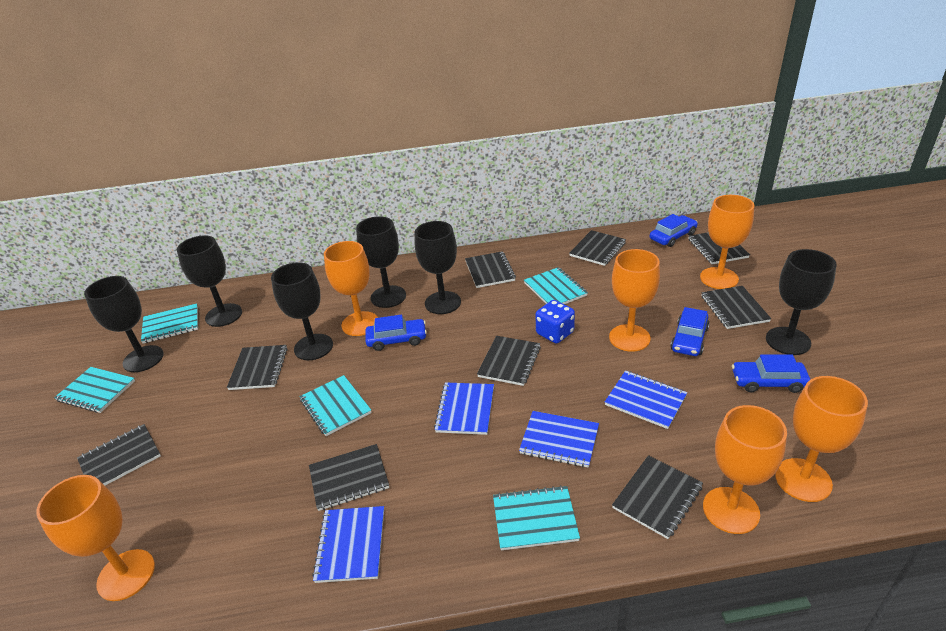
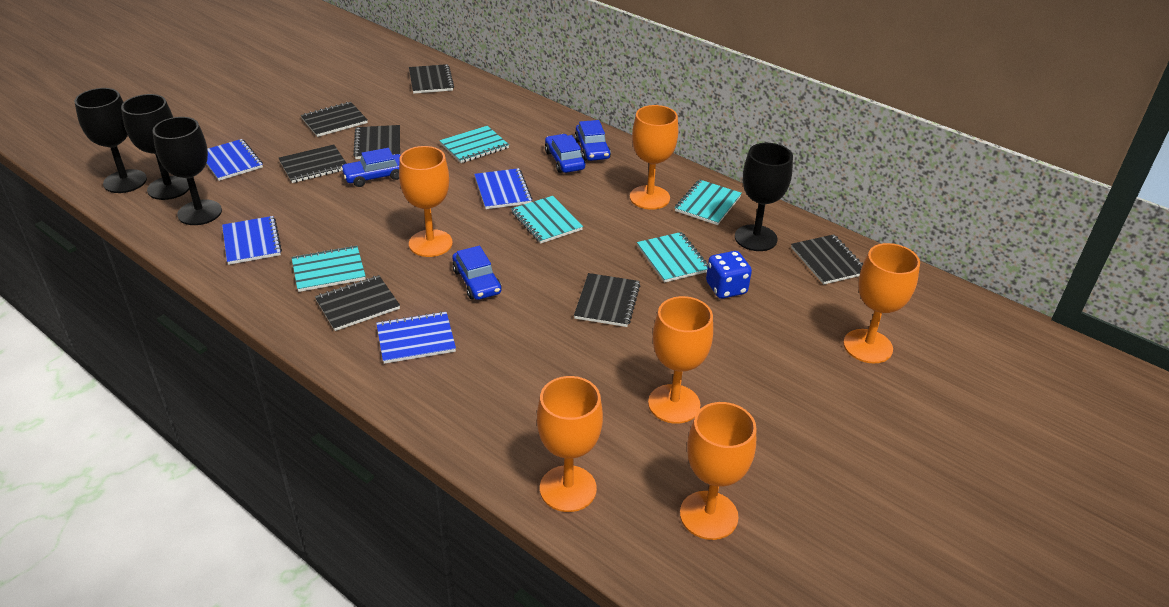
black goblet: [84,276,164,372] [177,235,242,327] [271,262,333,360] [356,216,406,308] [415,221,461,314] [766,249,837,355] = 6 -> [74,88,147,193] [121,94,189,200] [153,117,222,225] [735,143,793,251] = 4
black notebook: [77,424,161,486] [227,345,287,390] [309,444,389,511] [465,251,516,288] [477,336,541,386] [569,230,626,266] [612,455,703,539] [688,232,750,264] [701,286,771,329] = 9 -> [279,145,347,183] [301,102,368,137] [315,275,400,331] [353,125,400,159] [409,64,454,94] [574,273,640,327] [791,234,863,284] = 7

